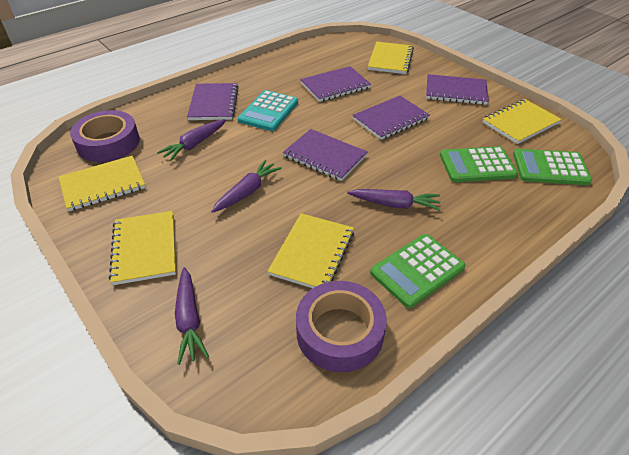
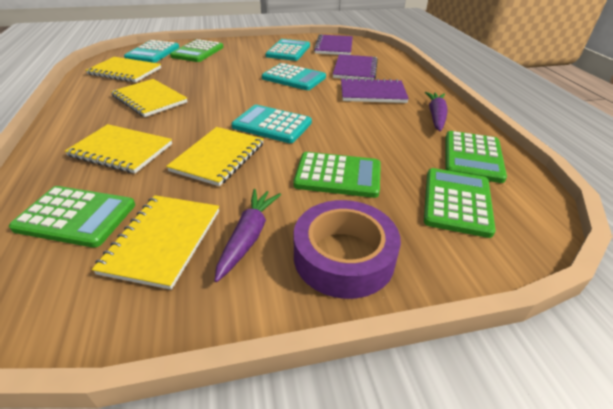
green calculator: [370,234,465,308] [440,146,518,182] [513,149,592,185] = 3 -> [9,186,135,248] [170,39,224,62] [293,152,381,198] [424,168,495,238] [446,131,507,183] = 5
purple carrot: [157,119,226,161] [175,267,209,365] [211,160,282,213] [347,189,441,211] = 4 -> [215,189,281,282] [425,92,448,132] = 2
purple notebook: [187,83,239,120] [283,129,368,181] [300,66,371,102] [352,96,430,140] [426,74,489,105] = 5 -> [314,34,353,55] [333,54,377,80] [341,77,409,103] = 3
purple tape: [70,110,140,162] [296,281,387,372] = 2 -> [294,200,401,299] = 1
turquoise calculator: [238,90,298,131] = 1 -> [124,40,179,63] [232,105,312,143] [262,63,326,90] [266,39,310,61] = 4

